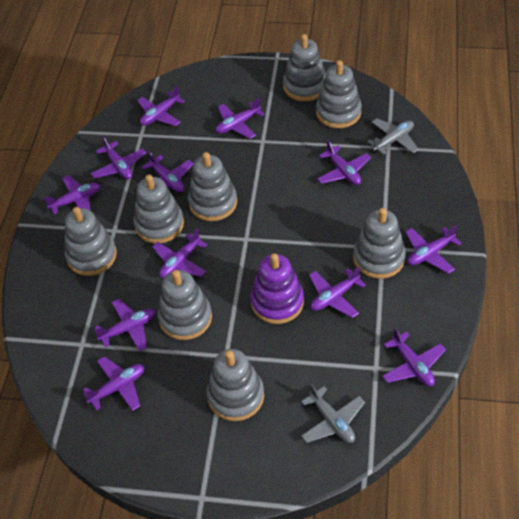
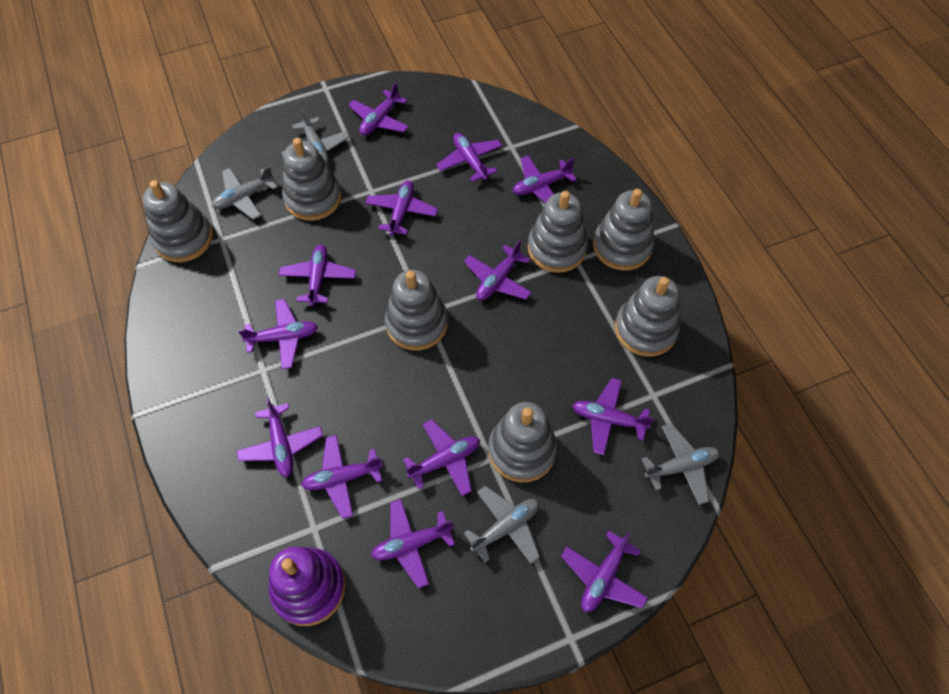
grey plane: [301,384,365,443] [367,118,419,155] = 2 -> [212,166,277,220] [281,109,350,164] [464,485,540,564] [641,423,720,505] = 4
grey stacking toy: [64,207,117,276] [134,175,184,244] [158,270,212,340] [188,152,237,221] [207,349,264,421] [283,34,326,101] [316,60,362,128] [353,208,406,279] = 8 -> [143,180,213,262] [282,138,342,221] [385,270,448,351] [488,402,557,483] [528,191,588,273] [593,189,654,271] [615,276,680,357] = 7
purple plane: [44,175,100,214] [83,356,144,411] [91,136,146,179] [94,299,155,352] [137,86,185,126] [142,150,193,192] [152,228,207,278] [216,98,265,139] [309,267,366,318] [317,140,371,185] [382,328,446,386] [406,225,462,274] = 12 -> [236,397,323,477] [238,299,318,369] [279,245,356,306] [301,435,382,519] [349,82,409,135] [365,180,438,236] [371,499,455,588] [403,419,480,496] [436,133,502,182] [464,240,532,300] [513,155,577,203] [561,531,648,612] [572,378,654,455] = 13

